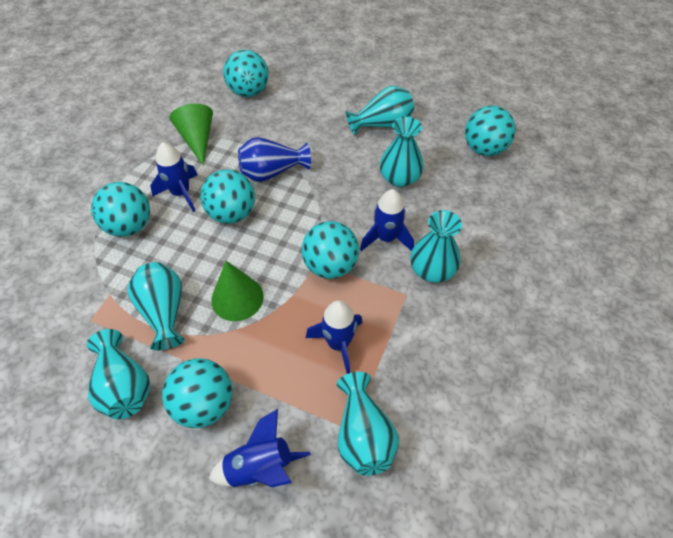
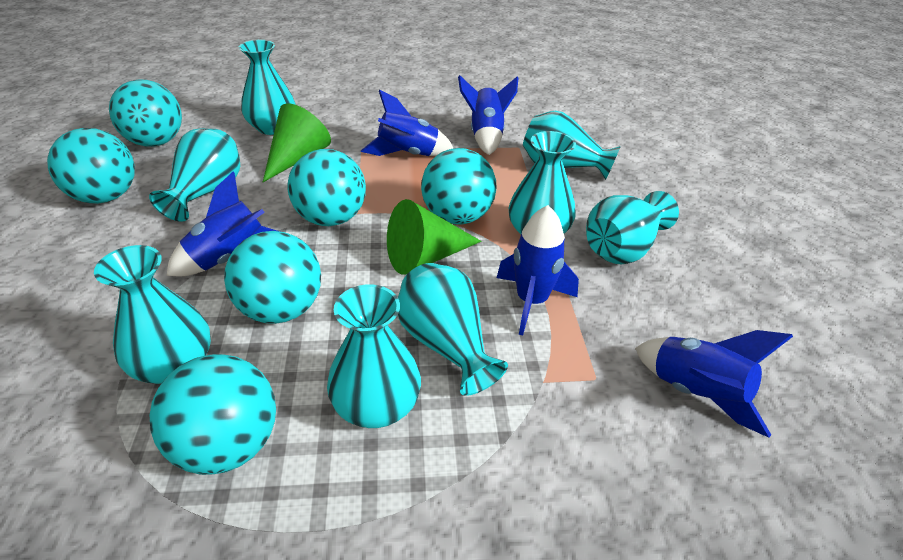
blue rocket: [150,142,198,212] [209,409,311,487] [306,300,362,374] [360,189,414,251] = 4 -> [167,171,280,276] [361,90,453,156] [458,75,518,155] [497,205,579,335] [635,330,793,438] = 5
blue vase: [238,137,311,182] = 1 -> none = 0
turquoise vase: [87,329,150,419] [128,262,185,351] [337,372,399,476] [346,86,414,136] [380,117,424,187] [410,210,462,283] = 6 -> [94,245,211,384] [149,128,240,222] [239,40,296,135] [327,284,421,428] [398,263,508,396] [509,131,576,235] [523,111,621,180] [586,191,679,265] = 8

